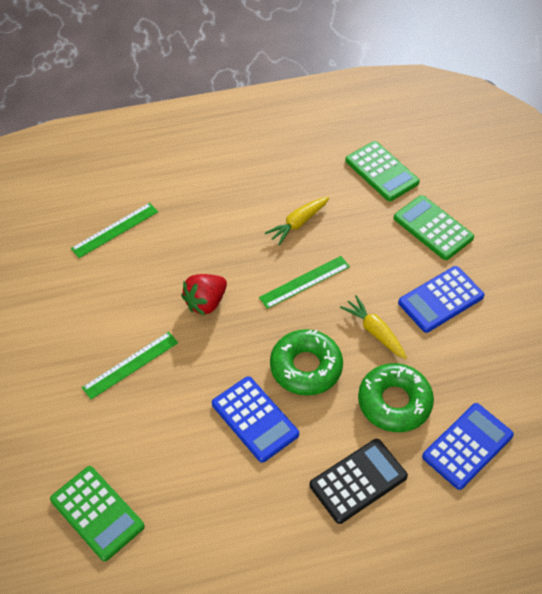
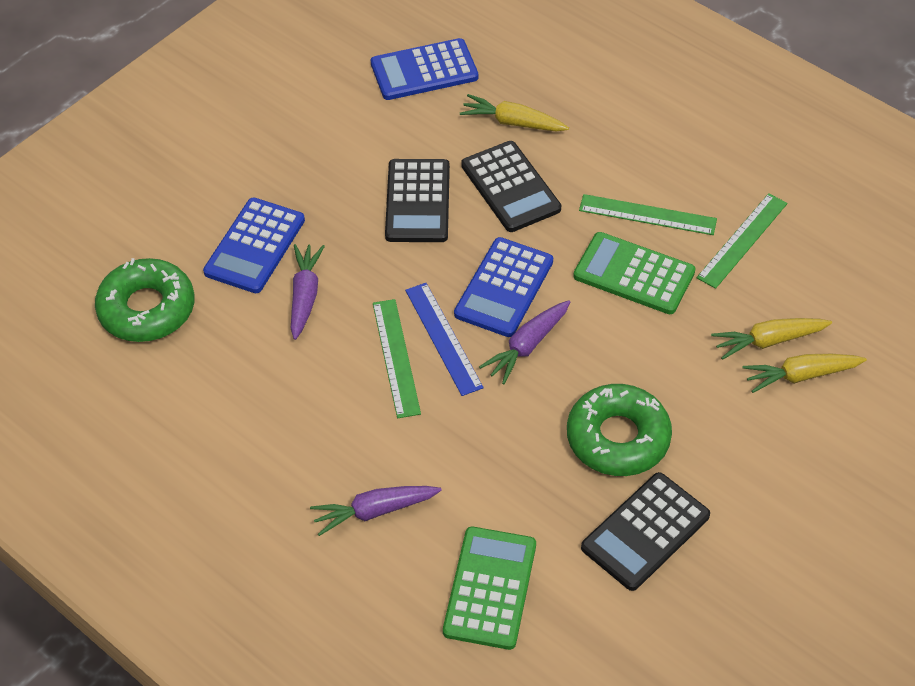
black calculator: [310,439,408,524] = 1 -> [385,159,450,242] [461,141,561,232] [581,472,710,591] = 3
blue ruler: none = 0 -> [405,283,484,396] = 1
green calculator: [50,466,145,561] [345,141,420,201] [394,195,474,260] = 3 -> [443,527,536,650] [573,232,696,314] = 2
purple carrot: none = 0 -> [291,244,325,340] [310,486,442,536] [479,300,570,384] = 3
red strawberry: [181,274,227,315] = 1 -> none = 0
yellow carrot: [265,197,329,245] [340,295,407,359] = 2 -> [460,94,569,131] [711,318,832,360] [742,354,867,393] = 3

